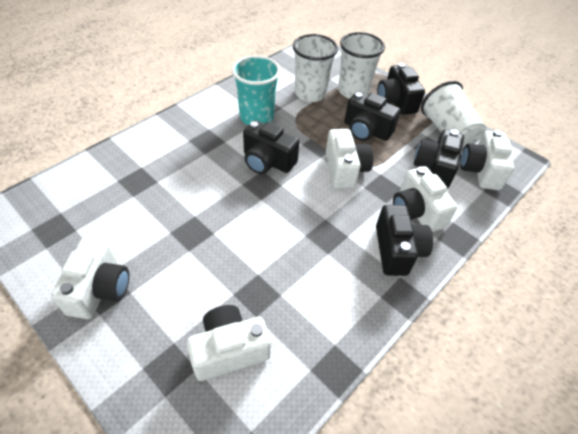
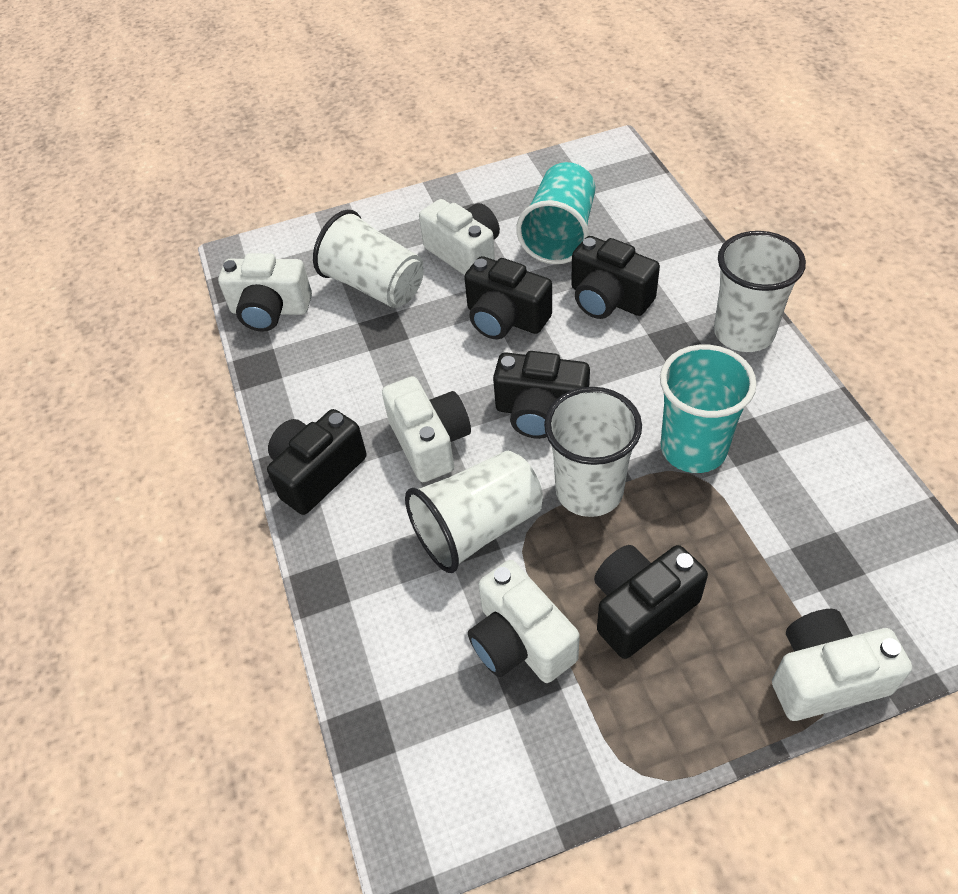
turquoise cup: [232,55,281,125] = 1 -> [516,162,595,264] [660,345,757,473] = 2
white cup: [293,34,338,102] [338,32,385,99] [421,81,486,149] = 3 -> [313,210,424,308] [405,451,543,573] [544,387,642,517] [714,231,806,352] = 4

